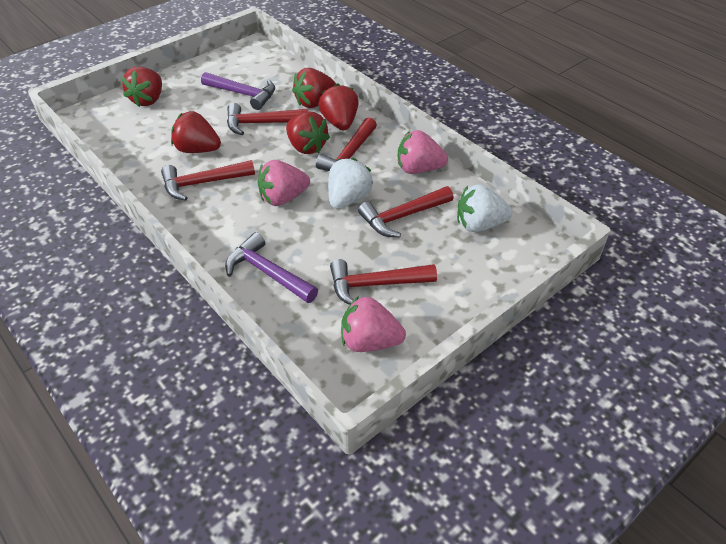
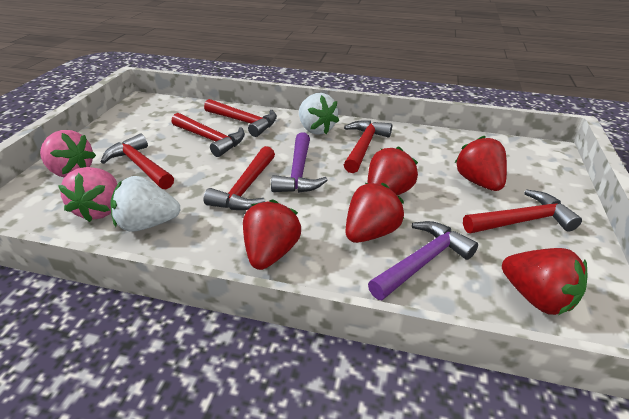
pink strawberry: [258,160,310,206] [341,296,406,352] [398,130,448,174] = 3 -> [40,130,96,178] [58,167,117,222] = 2
red hammer: [161,160,255,201] [227,103,308,135] [316,117,377,171] [330,259,437,305] [358,186,454,237] = 5 -> [101,134,174,189] [172,113,245,157] [203,146,275,210] [204,99,277,137] [344,120,392,173] [463,190,582,233] = 6

